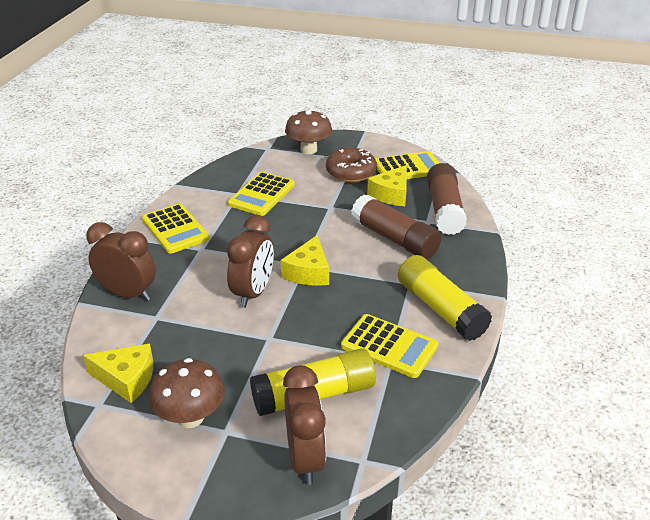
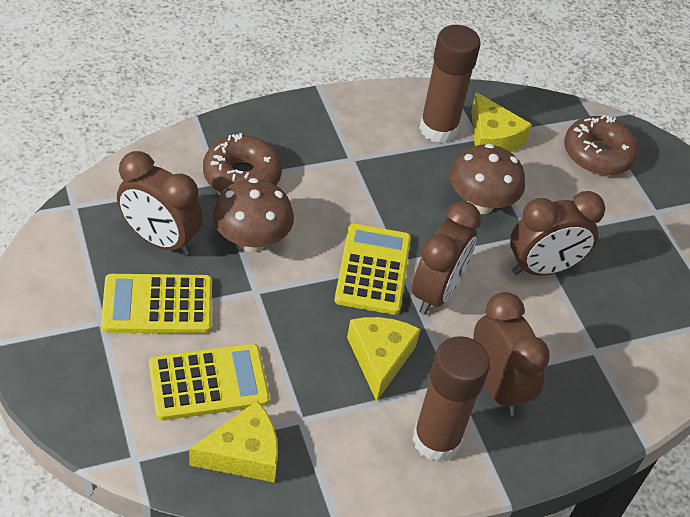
brown clock: [86,222,156,301] [227,215,274,308] [283,365,326,485] = 3 -> [117,151,203,255] [412,201,481,315] [473,292,550,416] [510,191,605,276] = 4
brown donut: [326,148,377,182] = 1 -> [203,133,282,193] [564,115,639,175] = 2
yellow calculator: [142,204,210,254] [228,172,295,216] [341,314,438,378] [375,151,439,179] = 4 -> [101,274,212,333] [149,344,270,421] [335,223,411,315] = 3
yellow glue stick: [250,348,376,416] [398,255,492,341] = 2 -> none = 0

